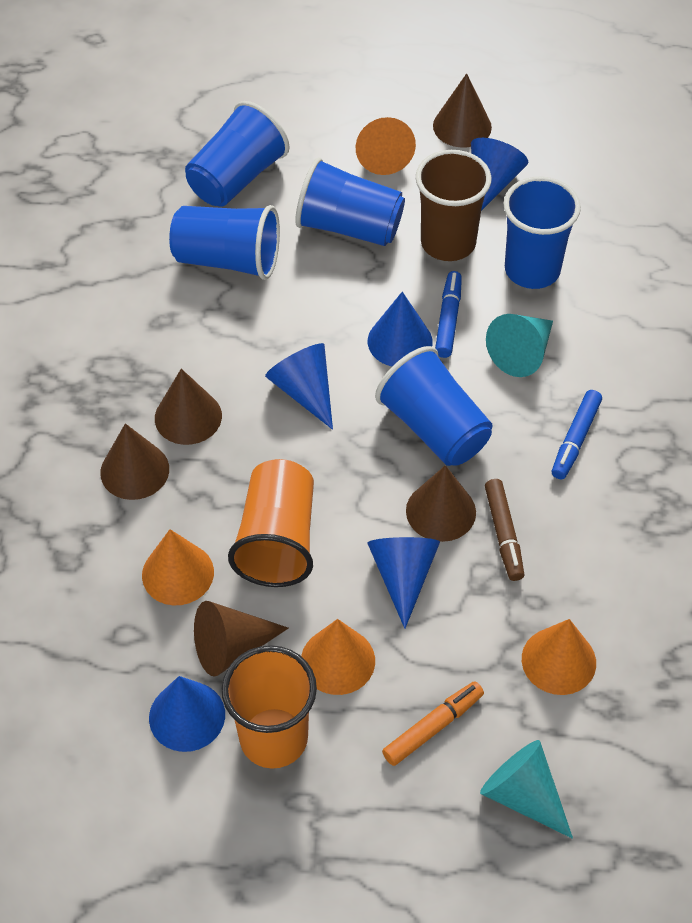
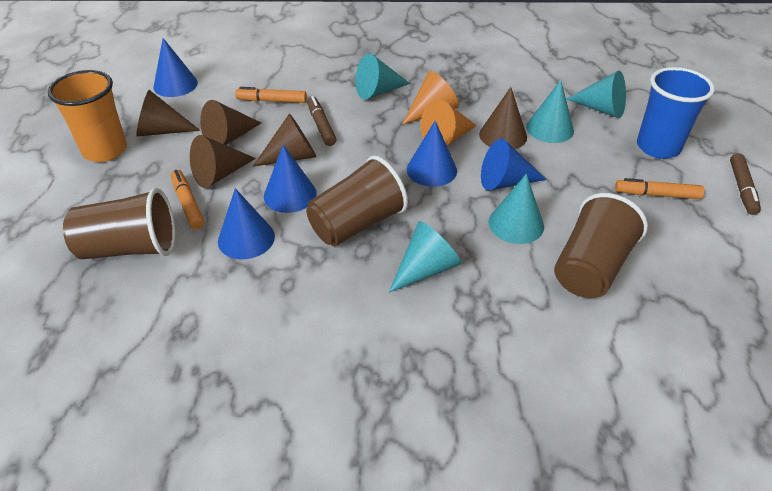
blue cup: [169,205,280,280] [185,101,290,207] [295,157,405,246] [375,346,493,466] [503,177,581,289] = 5 -> [637,67,715,159] = 1
blue marker: [435,271,462,358] [552,390,602,479] = 2 -> none = 0
brown cup: [416,150,491,261] = 1 -> [63,188,175,259] [306,155,408,246] [554,193,648,298] = 3
brown marker: [485,479,525,581] = 1 -> [307,96,336,146] [730,153,761,215] = 2
orange cone: [142,529,214,605] [301,619,375,695] [356,117,416,175] [522,619,596,695] = 4 -> [402,71,459,125] [421,100,477,146] = 2
orange cup: [222,645,317,769] [228,459,314,587] = 2 -> [48,70,127,162] = 1
orange marker: [382,681,484,766] = 1 -> [171,170,204,230] [235,87,307,103] [615,178,704,199] = 3
turquoise cone: [480,740,573,839] [486,314,553,377] = 2 -> [356,54,410,100] [389,221,461,293] [488,174,544,244] [526,80,574,143] [566,71,626,118] = 5

